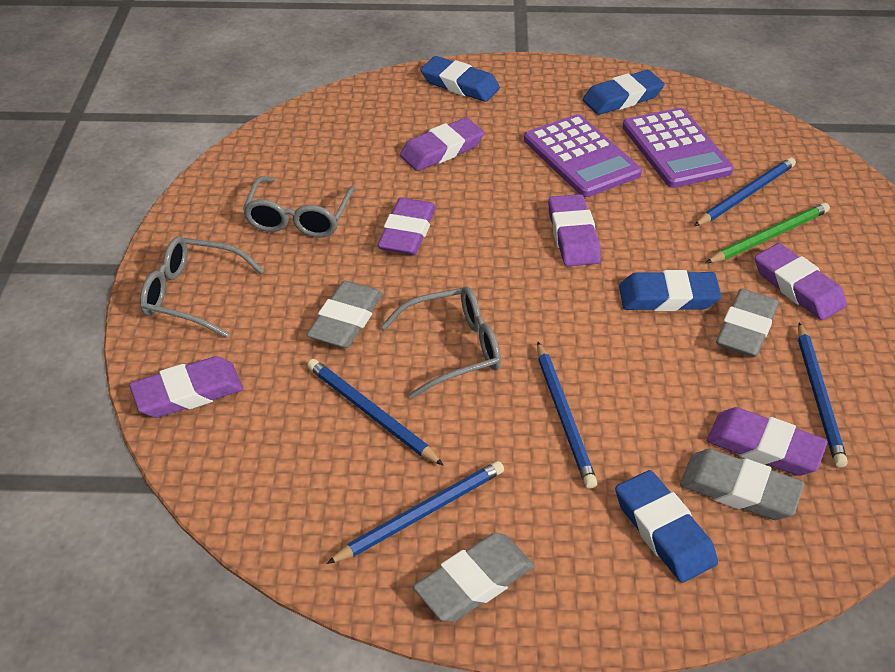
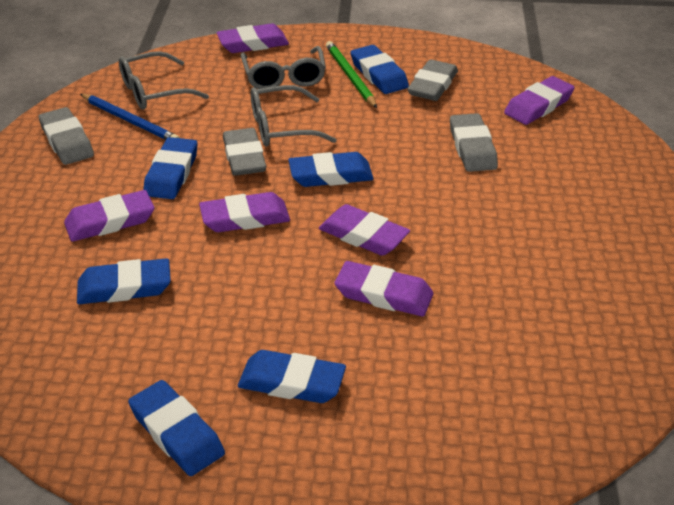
blue eraser: [420,56,500,102] [583,70,665,115] [615,470,718,583] [619,270,722,311] = 4 -> [77,258,171,304] [128,380,225,476] [143,137,197,199] [238,350,346,403] [288,152,374,187] [350,45,409,94] = 6
blue pencil: [307,359,444,466] [326,461,504,564] [537,341,597,488] [694,157,796,226] [798,322,848,467] = 5 -> [80,94,180,140] = 1
purple calculator: [524,114,642,197] [622,108,734,188] = 2 -> none = 0

